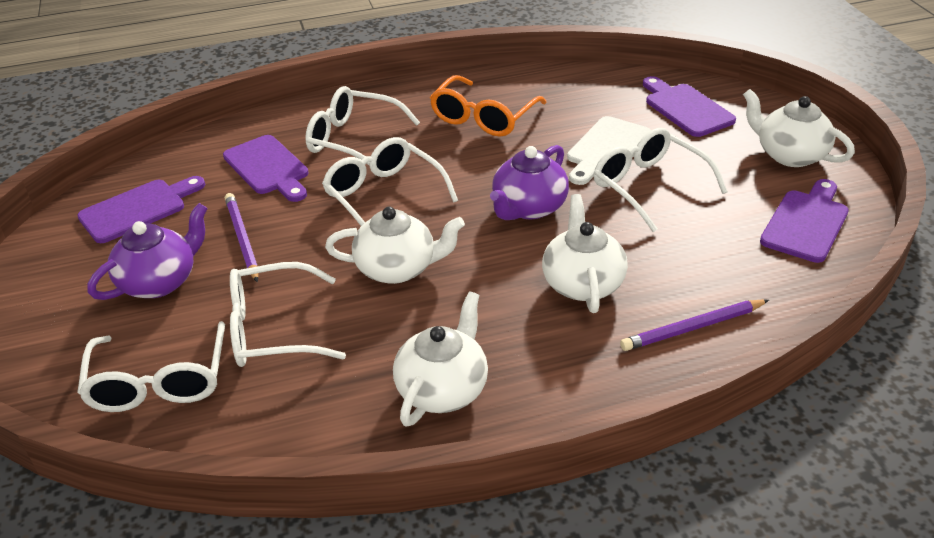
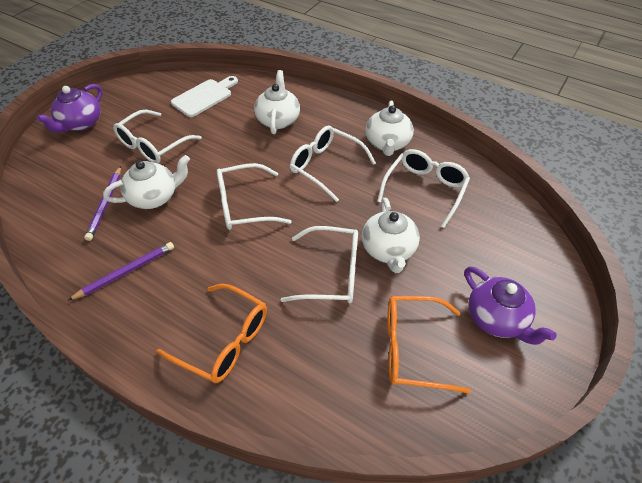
orange glasses: [430,75,547,137] = 1 -> [156,284,267,383] [387,296,471,394] = 2
purple cutting board: [77,176,205,243] [223,135,308,202] [643,76,736,137] [760,179,849,263] = 4 -> none = 0

